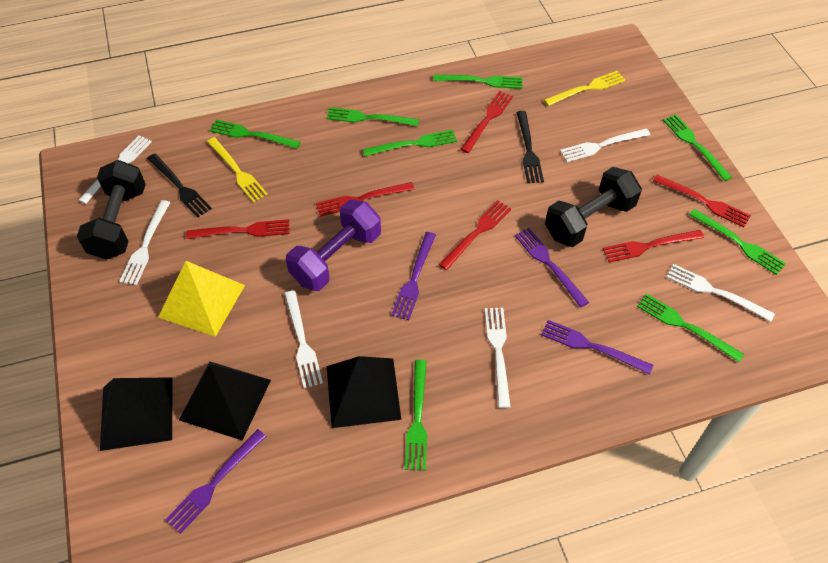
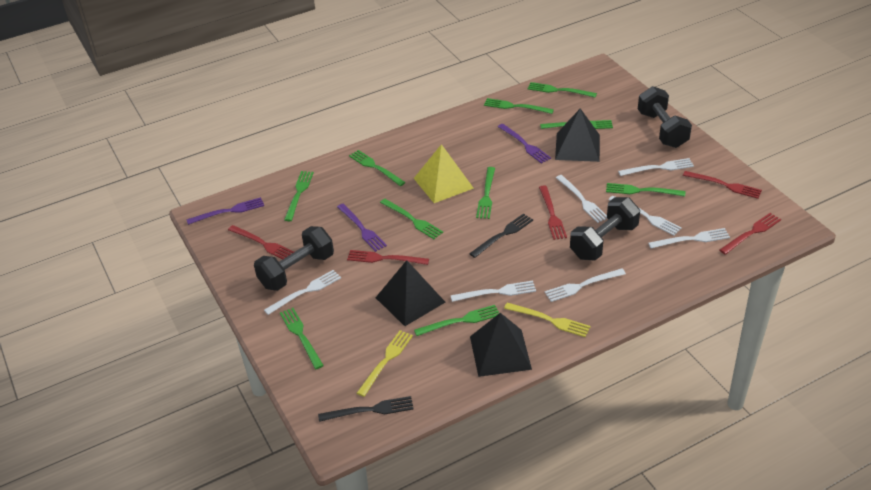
black dumbbell: [77,160,145,260] [545,167,642,247] = 2 -> [254,226,334,291] [570,197,640,260] [638,86,692,148] = 3
green fork: [209,119,301,149] [326,107,419,126] [363,129,457,156] [405,360,427,471] [433,75,522,89] [637,293,744,362] [663,114,732,181] [689,209,786,275] = 8 -> [280,308,324,369] [284,171,314,221] [349,150,406,186] [380,199,443,239] [414,305,499,336] [476,167,495,219] [484,98,554,114] [528,82,597,98] [540,120,613,129] [606,183,685,197] = 10
purple dumbbell: [286,199,381,291] = 1 -> none = 0
purple fork: [165,429,266,534] [391,232,436,320] [515,228,589,308] [541,320,653,374] = 4 -> [186,197,264,225] [337,204,387,252] [498,124,551,164] = 3
red fork: [186,219,290,239] [316,182,414,217] [439,200,511,270] [460,91,513,153] [602,230,704,262] [653,175,751,227] = 6 -> [228,225,294,259] [347,250,429,265] [539,185,567,240] [683,171,762,199] [719,213,781,255] = 5
white fork: [79,135,152,204] [119,200,171,285] [284,290,323,388] [485,308,511,408] [560,128,650,162] [666,264,775,321] = 6 -> [264,270,341,315] [450,280,536,302] [545,268,626,302] [556,175,608,223] [609,196,682,236] [618,158,694,176] [648,228,730,248] = 7

